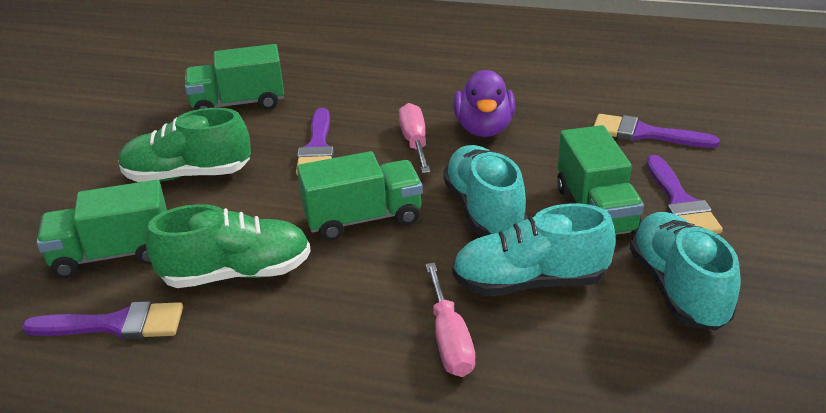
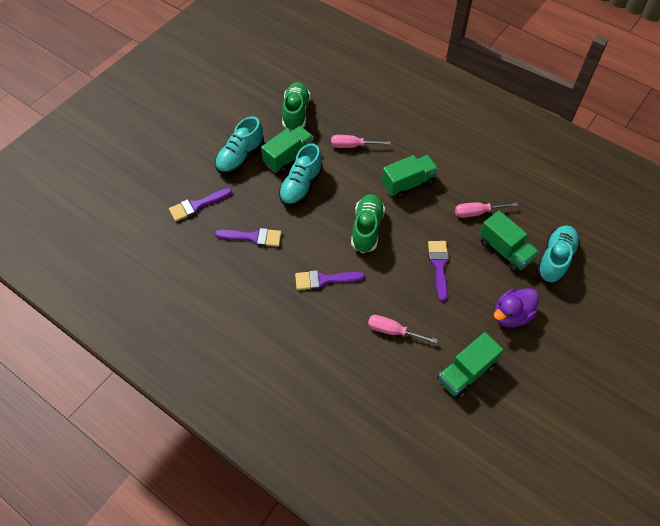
pink screwdriver: [399,103,430,173] [426,263,475,377] = 2 -> [331,135,390,148] [368,315,438,344] [455,202,518,218] = 3

